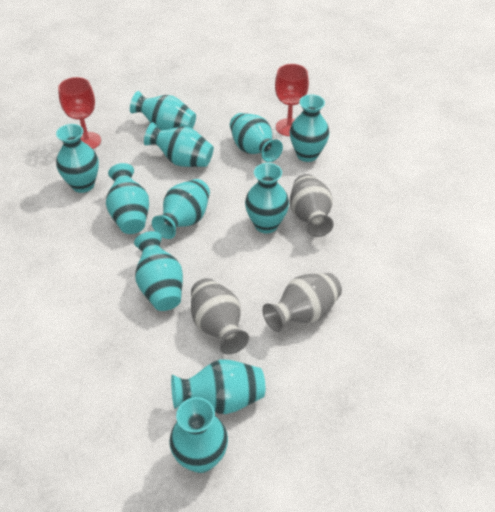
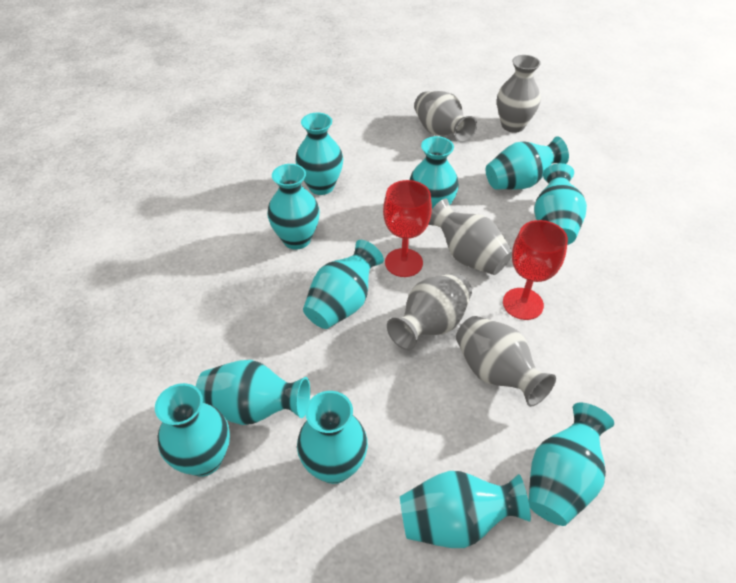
grey vase: [191,278,249,354] [262,273,342,332] [290,174,334,237] = 3 -> [387,273,472,350] [414,91,477,143] [428,199,512,275] [456,316,556,407] [497,55,541,133] = 5

